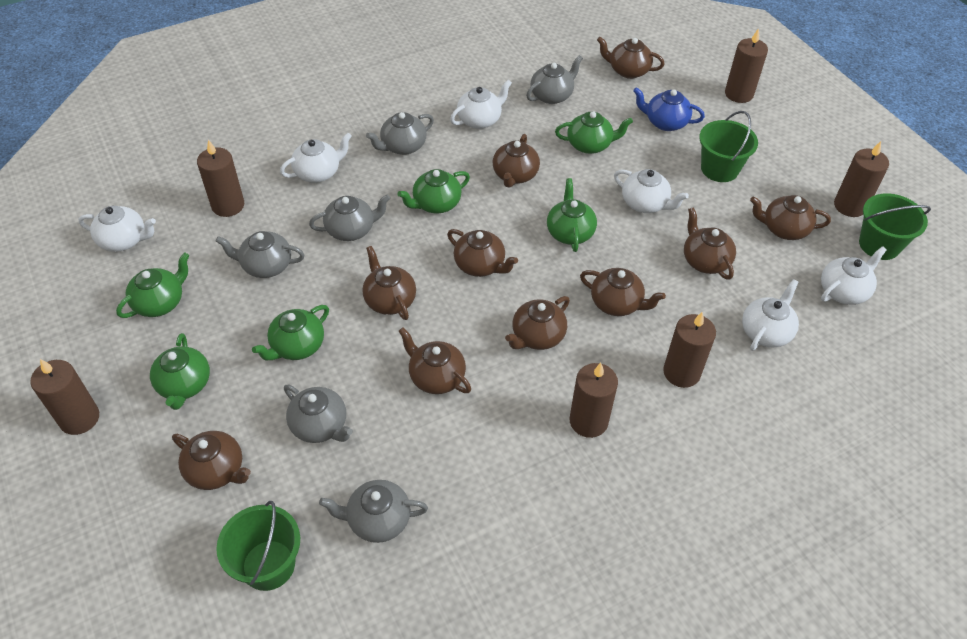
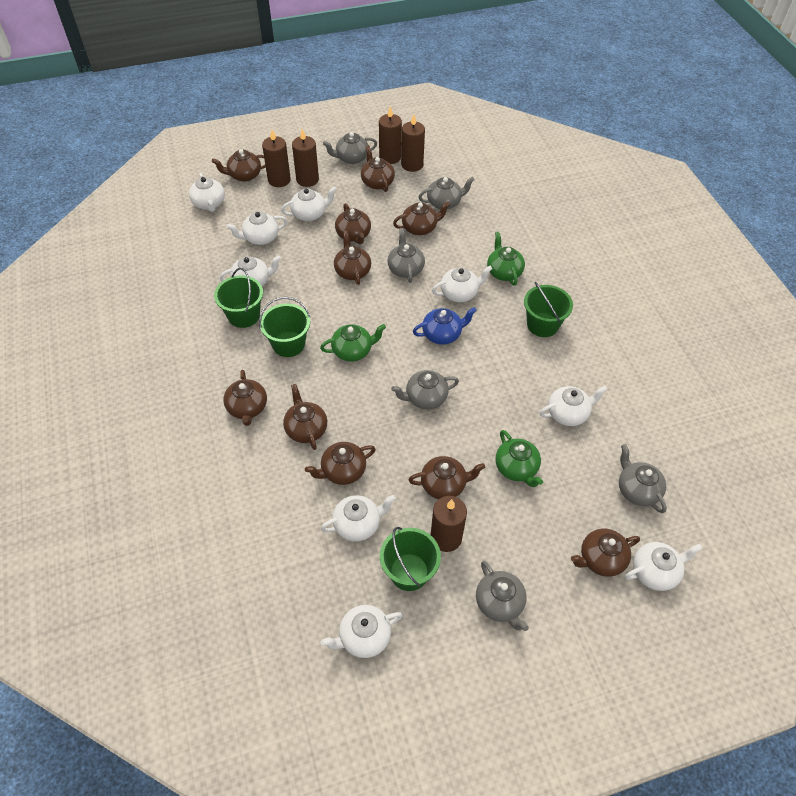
brown candle: [30,359,99,435] [197,140,244,217] [570,363,618,438] [663,312,716,388] [725,28,768,103] [834,141,889,217] = 6 -> [262,130,291,187] [292,129,319,187] [379,106,402,164] [401,114,425,172] [431,496,467,552] = 5
green bucket: [216,501,300,591] [699,111,758,182] [859,193,931,260] = 3 -> [214,268,263,328] [259,297,311,357] [380,527,441,591] [524,281,573,337] = 4
green teapot: [116,253,189,318] [150,333,210,410] [252,305,329,360] [397,169,470,214] [547,178,597,252] [555,111,633,154] = 6 -> [320,324,386,362] [487,231,525,286] [495,430,543,487] = 3
white teapot: [79,206,156,252] [280,133,352,183] [450,80,512,129] [614,169,689,213] [742,279,799,351] [821,246,887,305] = 6 -> [189,173,225,212] [220,255,281,286] [227,212,287,245] [281,186,337,221] [321,495,396,542] [321,605,403,658] [432,266,493,302] [540,386,608,426] [625,542,703,591] = 9

